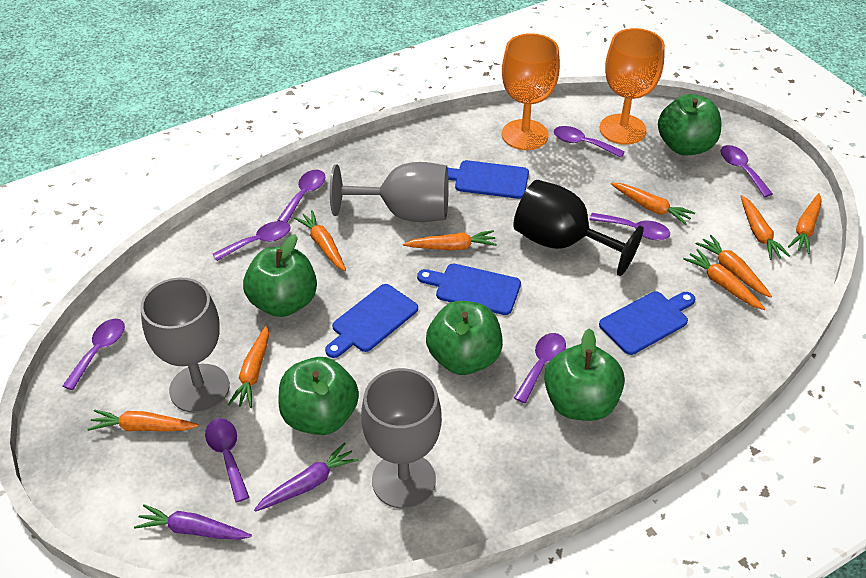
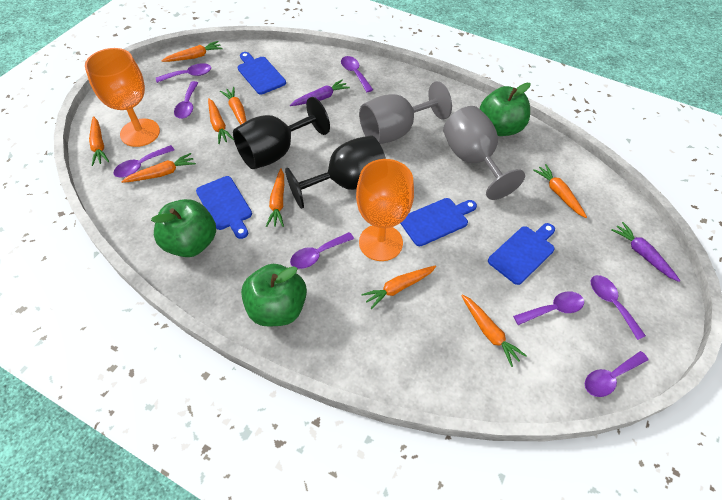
black goblet: [513,180,644,276] = 1 -> [233,97,330,169] [285,135,386,209] = 2
green apple: [243,234,317,317] [278,357,359,435] [426,301,503,375] [544,328,625,421] [658,94,721,155] = 5 -> [151,199,216,257] [241,264,307,327] [480,83,530,136] = 3
grey goblet: [140,277,230,413] [330,162,449,222] [361,368,442,509] = 3 -> [359,81,452,144] [443,106,525,200] = 2

